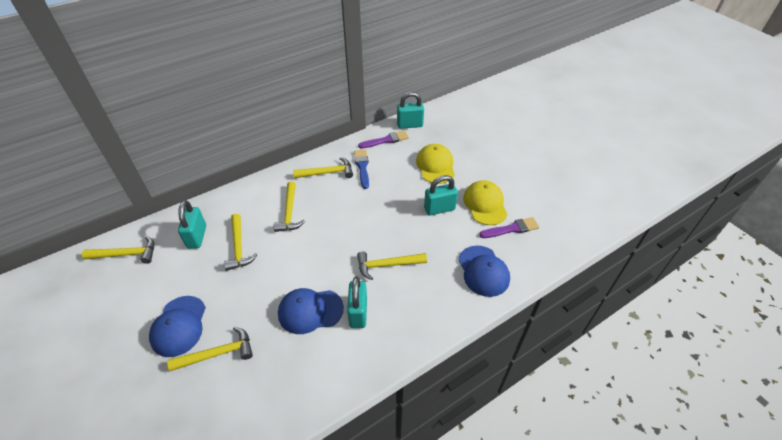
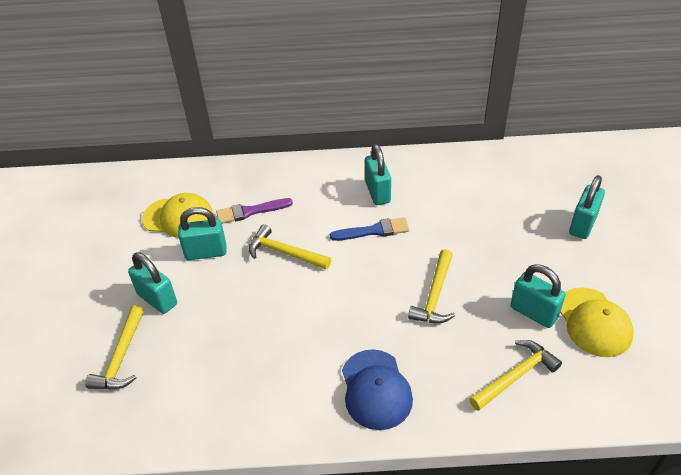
blue cap: [149,296,206,357] [278,288,344,334] [458,245,510,297] = 3 -> [342,349,413,430] = 1
purple brush: [358,130,409,148] [479,217,539,238] = 2 -> [216,198,293,224] = 1
turquoise padlock: [178,200,206,249] [347,277,367,328] [397,92,424,129] [424,175,458,216] = 4 -> [128,253,177,314] [178,207,227,260] [365,144,391,205] [510,265,566,328] [569,175,605,239] = 5
yellow hammer: [82,236,154,264] [167,327,253,371] [224,214,258,271] [273,181,305,232] [293,157,353,178] [357,251,427,280] = 6 -> [85,305,144,389] [249,224,331,270] [408,249,455,323] [469,340,562,411] = 4

